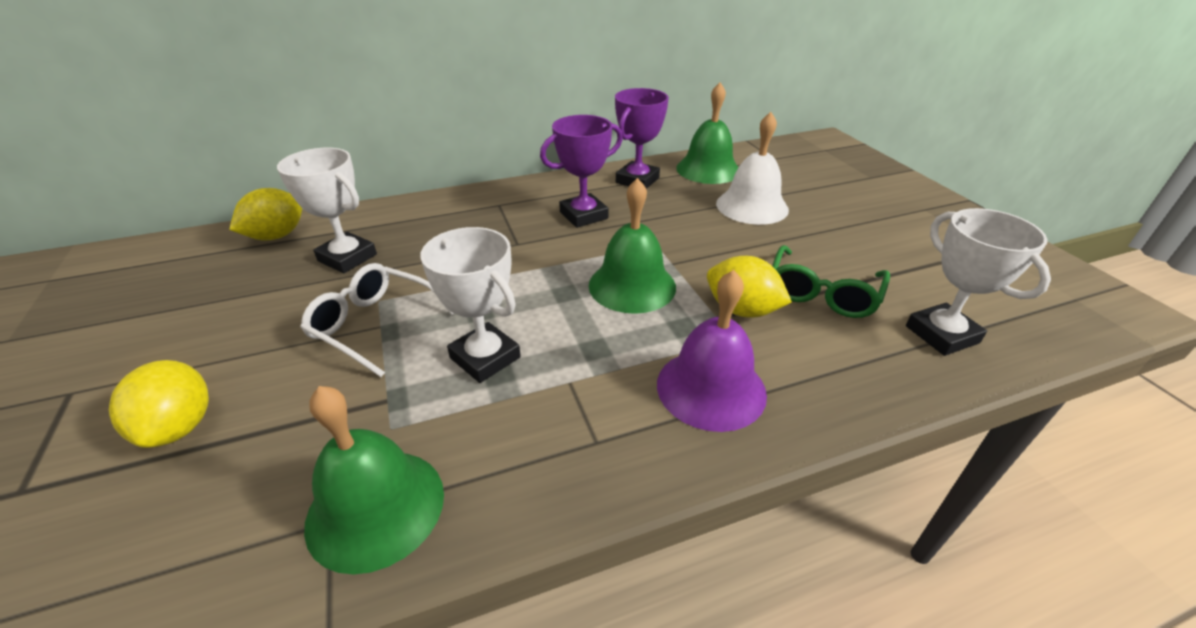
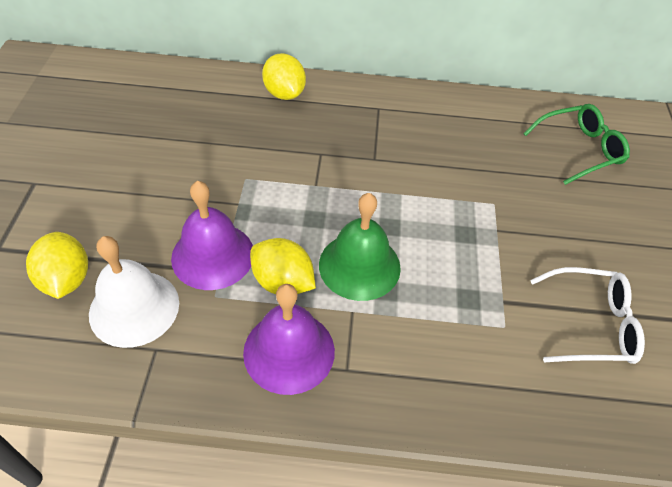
green bell: [304,386,444,574] [589,178,676,314] [676,82,738,184] = 3 -> [319,193,401,301] = 1
purple bell: [657,270,767,432] = 1 -> [171,181,253,290] [243,284,335,395] = 2
purple trophy: [540,115,623,228] [615,88,669,189] = 2 -> none = 0
white trophy: [277,148,377,273] [421,227,521,383] [906,208,1051,356] = 3 -> none = 0

